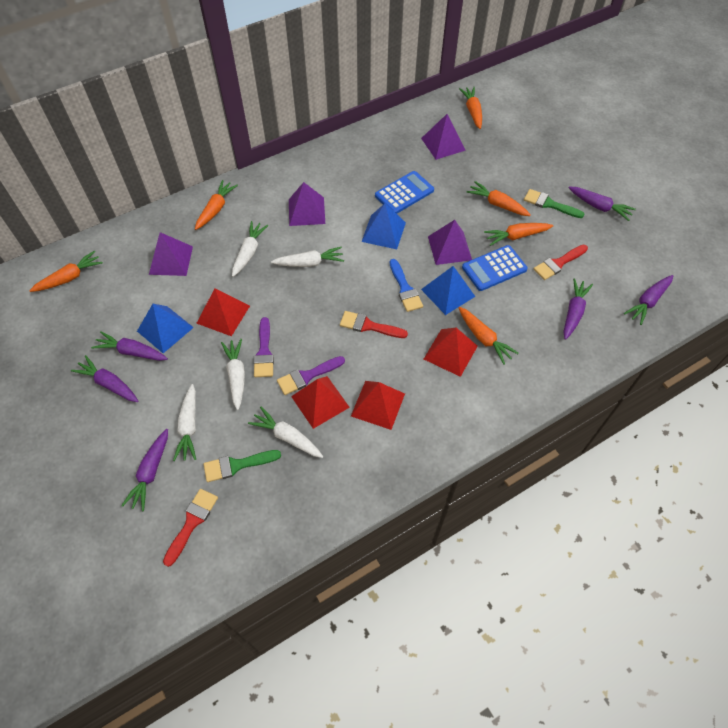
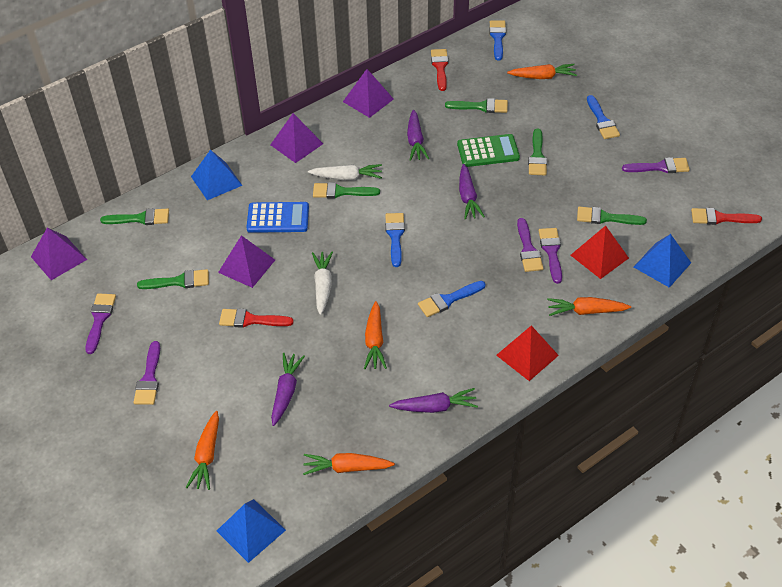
blue brush: [390,259,423,312] = 1 -> [385,213,405,267] [418,281,486,317] [489,20,506,60] [587,95,620,139] = 4
blue calculator: [375,171,434,214] [462,245,528,291] = 2 -> [246,202,309,233] = 1
green brush: [204,450,281,482] [524,189,585,218] = 2 -> [100,208,169,225] [137,269,209,289] [313,182,380,198] [445,98,508,113] [528,129,547,175] [577,206,647,225] = 6
green calculator: none = 0 -> [457,134,520,167] = 1
orange carrot: [29,251,103,292] [195,180,238,230] [458,307,519,365] [459,87,482,129] [467,181,531,216] [484,223,553,246] = 6 -> [186,411,219,490] [303,453,395,475] [364,301,387,369] [507,64,577,79] [547,297,631,316] = 5
purple brush: [254,317,274,377] [277,356,345,395] = 2 -> [86,293,116,354] [134,341,160,405] [517,218,543,272] [539,228,562,284] [622,157,690,173] = 5
purple carrot: [71,355,138,402] [91,331,168,361] [121,429,168,511] [563,278,593,340] [569,186,636,221] [624,275,673,325] = 6 -> [271,353,305,426] [389,388,478,413] [407,110,429,161] [459,164,485,220] = 4
red pyramid: [196,288,250,336] [291,376,350,429] [351,381,405,430] [424,328,478,377] = 4 -> [496,325,559,381] [571,226,629,279] = 2
white carrot: [173,384,196,461] [221,339,245,410] [232,221,269,277] [248,407,323,458] [271,247,344,267] = 5 -> [308,164,382,180] [312,252,333,315] = 2

